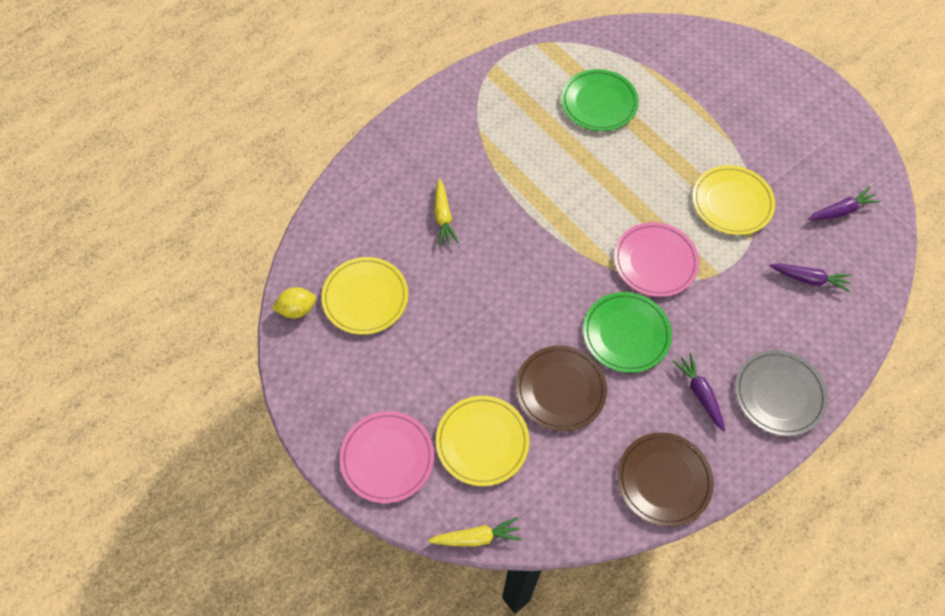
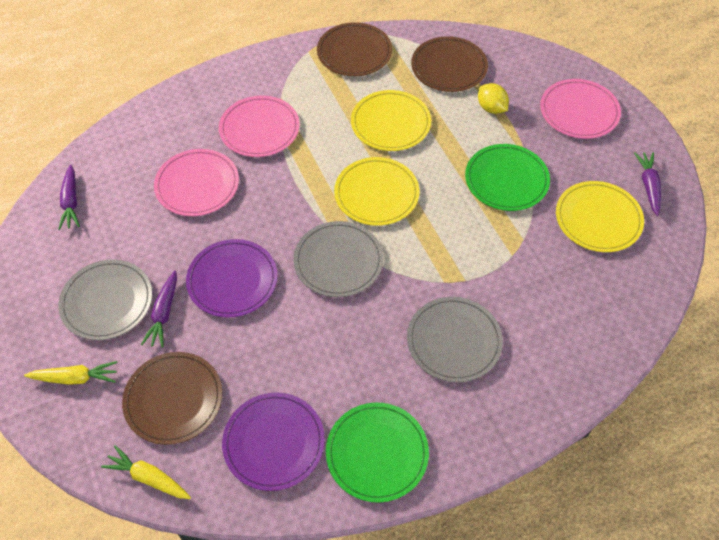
brown plate: [516,345,607,431] [617,432,714,527] = 2 -> [122,352,222,445] [317,22,392,76] [411,36,488,92] = 3
grey plate: [735,350,828,436] = 1 -> [58,259,152,340] [293,221,383,297] [407,297,503,382] = 3
pink plate: [340,411,434,503] [614,222,699,297] = 2 -> [154,149,239,216] [219,96,300,157] [540,79,621,139] = 3
purple plate: none = 0 -> [186,239,277,318] [222,392,325,491] = 2

